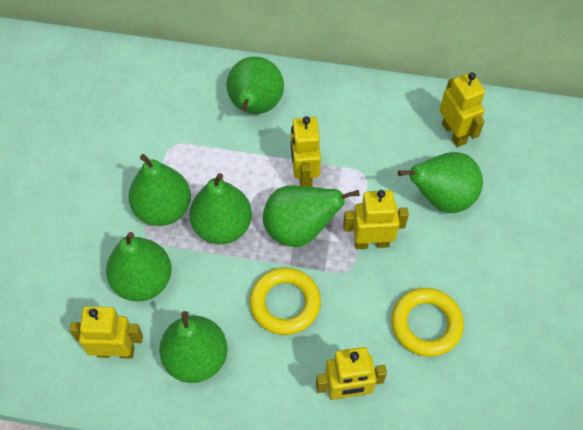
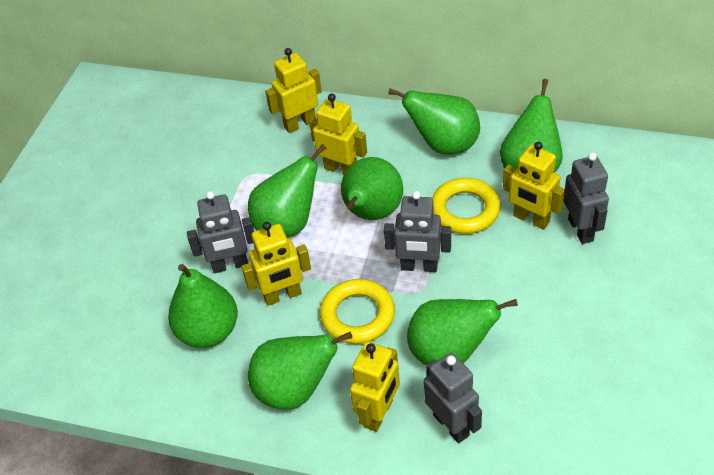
grey robot: none = 0 -> [187,191,254,273] [384,191,451,272] [424,353,482,443] [564,152,609,244] = 4

